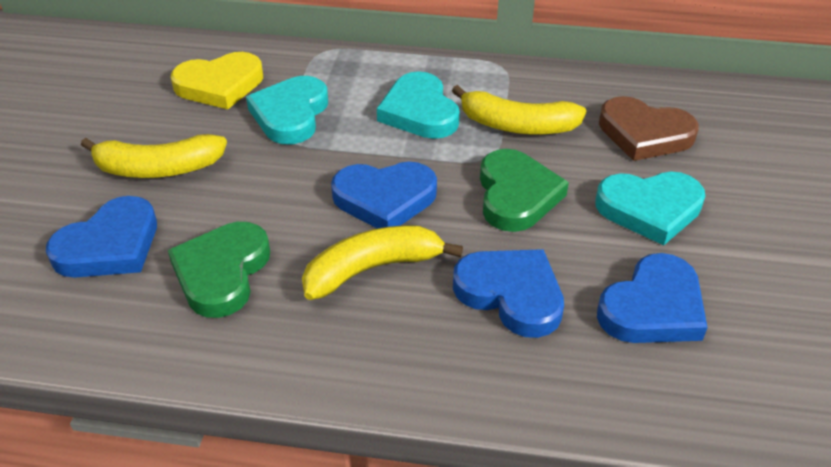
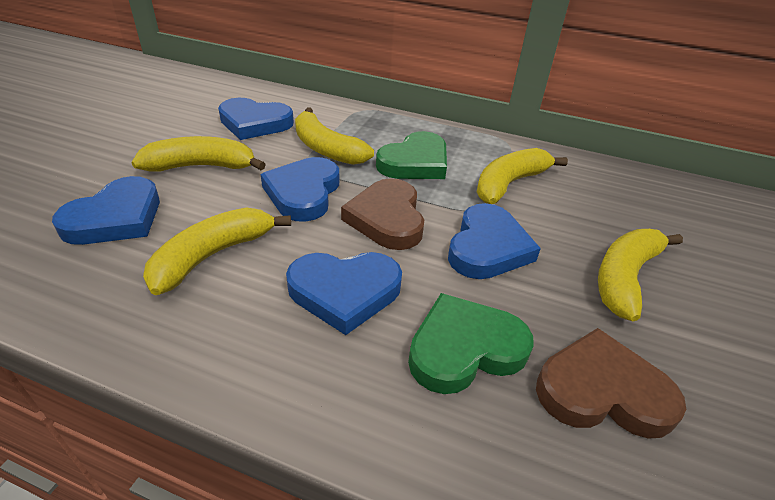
blue heart: [46,196,157,278] [331,162,437,229] [453,249,564,338] [597,253,708,343] = 4 -> [52,176,160,245] [218,98,294,140] [261,157,339,222] [286,252,402,335] [448,203,541,279] = 5
brown heart: [599,96,699,161] = 1 -> [341,178,424,250] [536,328,686,439] = 2
turquoise heart: [246,76,328,144] [377,71,460,139] [595,172,705,245] = 3 -> none = 0
yellow banana: [81,134,227,178] [302,225,463,300] [452,85,586,135] = 3 -> [131,136,266,171] [143,207,291,295] [295,107,374,165] [477,148,568,204] [598,229,683,321] = 5
yellow heart: [171,52,263,109] = 1 -> none = 0

